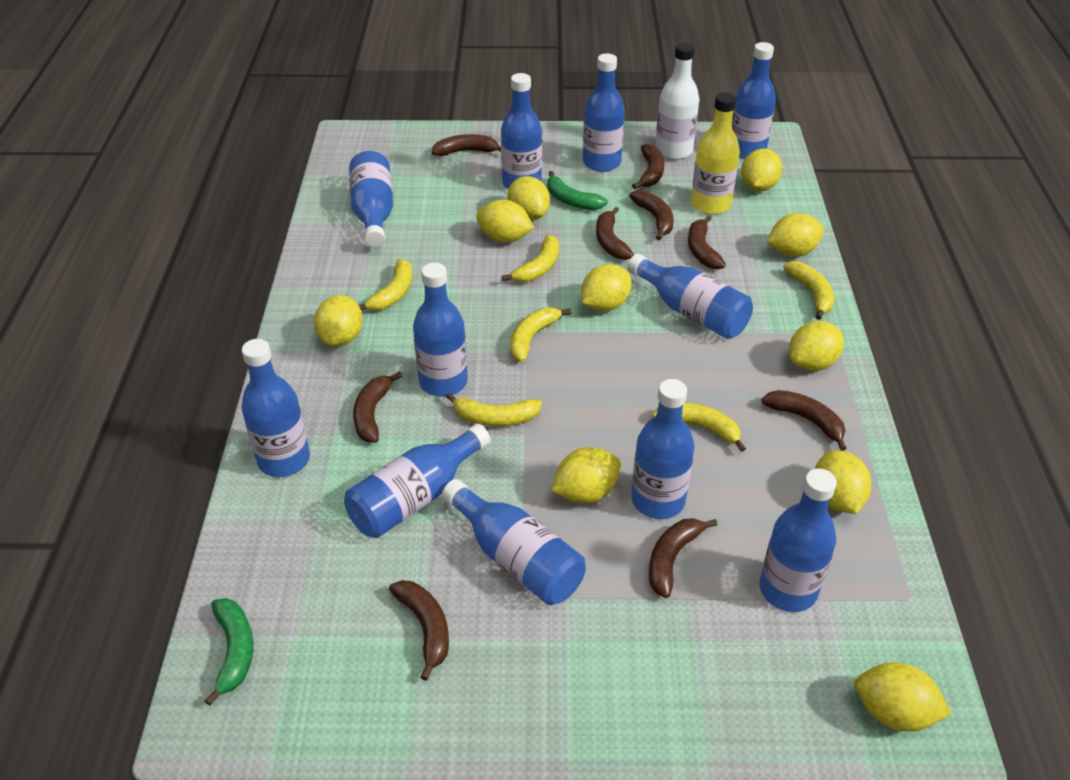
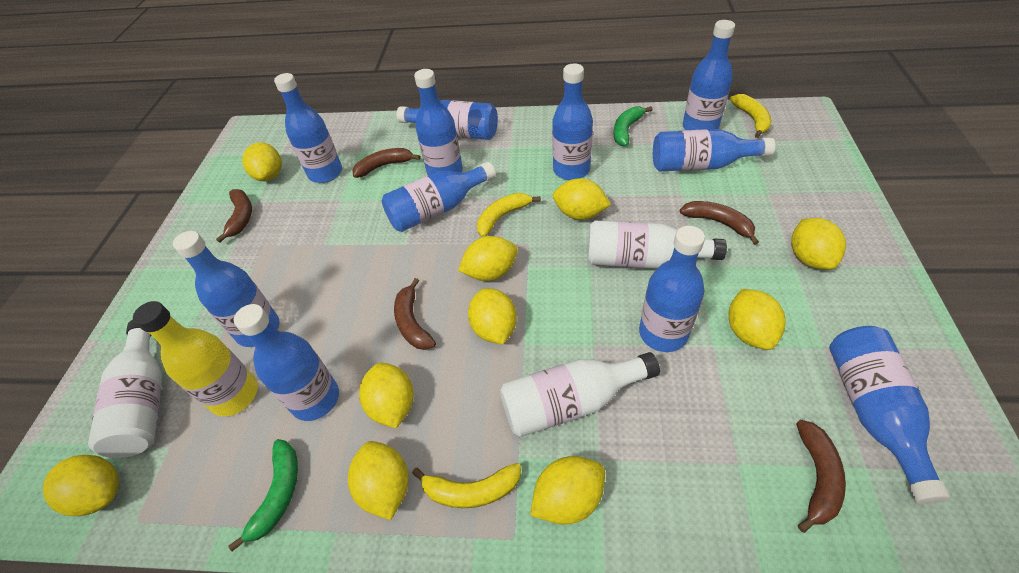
brown banana: [353,371,403,443] [389,580,449,681] [432,134,501,156] [596,207,634,260] [629,190,674,240] [632,144,665,189] [649,518,717,598] [688,215,726,269] [761,390,846,451] = 9 -> [216,189,252,243] [352,148,421,178] [394,278,436,350] [680,201,759,245] [796,420,846,533] = 5
white bottle: [655,42,699,160] = 1 -> [88,320,162,458] [500,352,660,437] [588,221,727,269] = 3
yellow banana: [359,259,413,311] [446,392,542,426] [502,235,559,282] [510,308,571,362] [652,402,746,452] [783,261,834,320] = 6 -> [412,463,521,508] [477,193,541,237] [730,94,771,138] = 3

